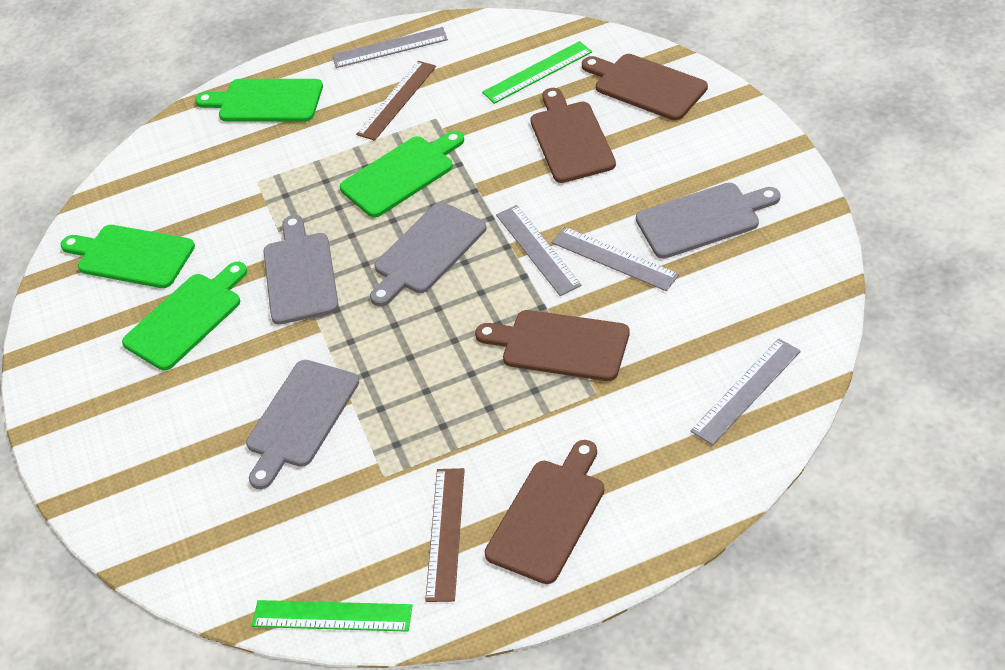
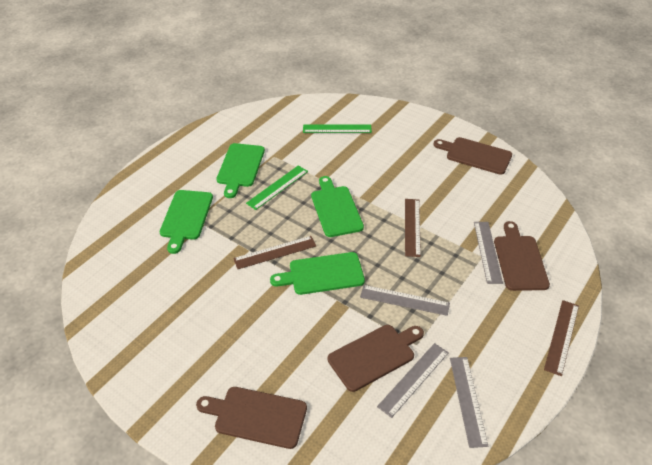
brown ruler: [356,61,436,141] [425,468,465,602] = 2 -> [233,236,316,269] [405,199,421,257] [544,300,579,376] = 3
grey cutting board: [246,360,359,489] [263,215,339,325] [370,202,487,306] [636,183,780,259] = 4 -> none = 0

